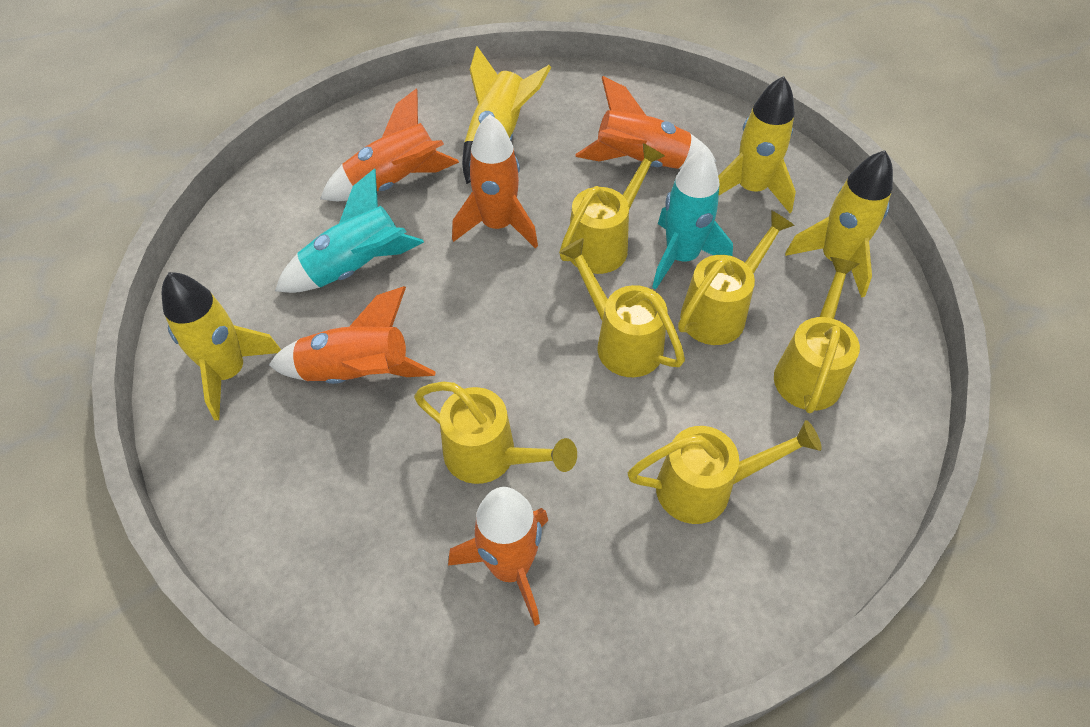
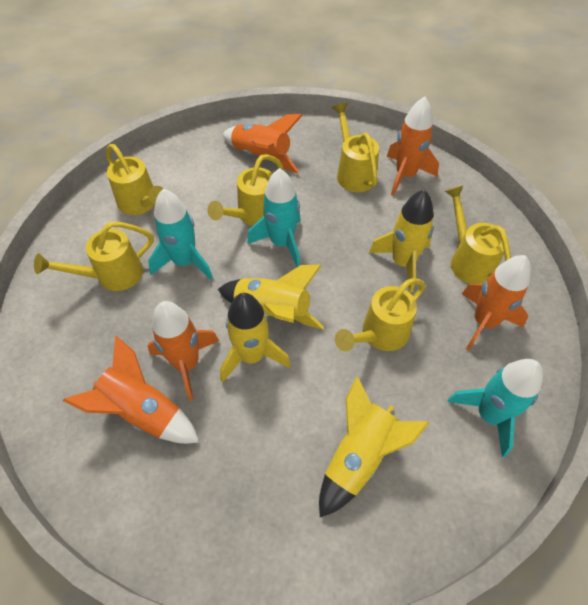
turquoise rocket: [275,168,424,293] [652,148,733,290] = 2 -> [148,189,213,280] [247,168,301,267] [447,359,543,458] = 3

